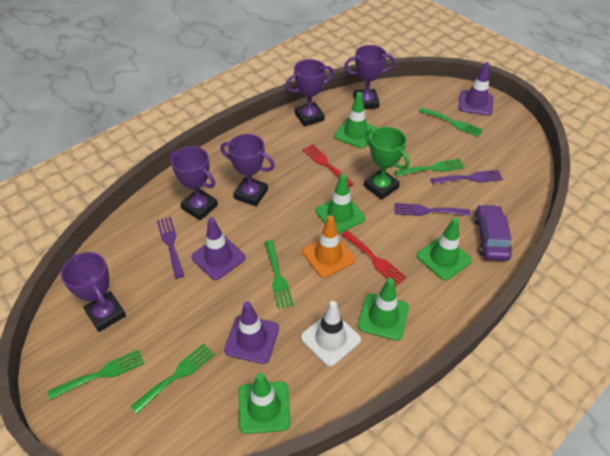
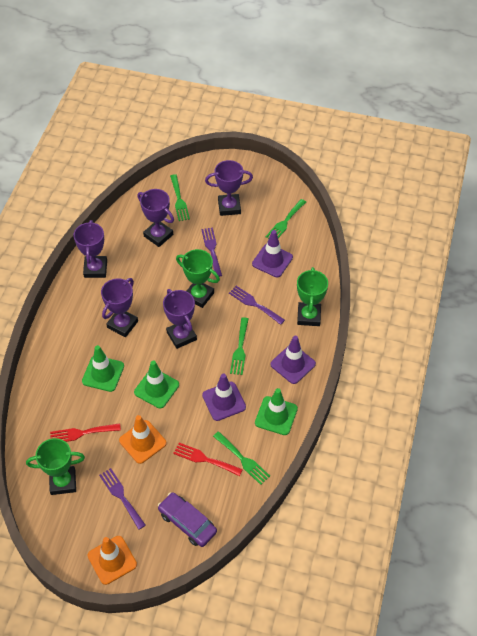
green fork: [48,350,144,400] [130,344,215,414] [264,240,294,309] [395,158,465,177] [419,108,483,137] = 5 -> [170,174,190,221] [213,431,270,485] [230,317,249,375] [266,199,306,239] = 4
green traffic cone: [239,373,291,434] [316,174,366,234] [334,92,377,148] [358,278,409,341] [417,218,472,281] = 5 -> [82,345,124,392] [134,360,179,409] [255,388,298,435] = 3
green trophy: [364,127,410,200] = 1 -> [26,438,85,495] [176,249,220,308] [297,267,328,326] = 3
orange traffic cone: [302,215,355,278] = 1 -> [87,536,137,585] [119,415,167,464] = 2
white traffic cone: [301,301,361,367] = 1 -> none = 0

